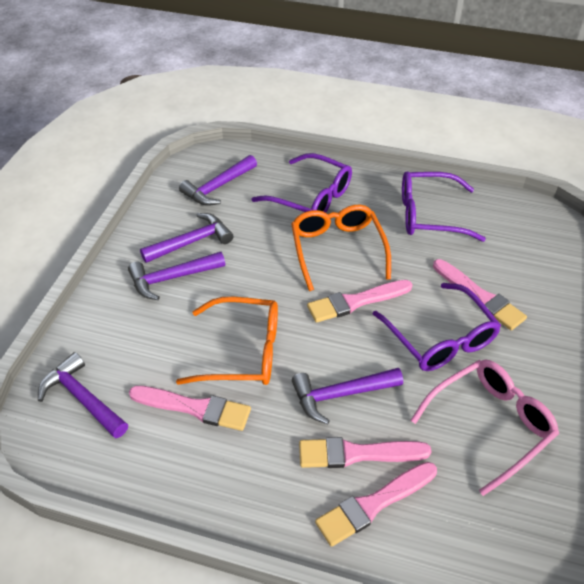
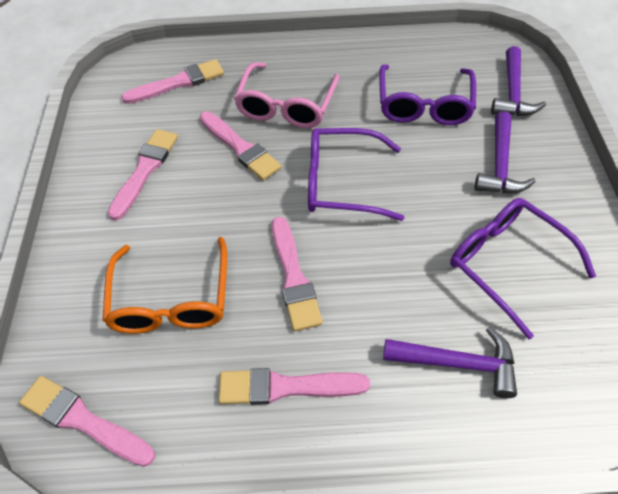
orange glasses: [176,297,278,385] [291,205,391,291] = 2 -> [102,237,227,334] = 1
pink brush: [129,386,251,431] [299,437,432,468] [307,280,413,323] [315,462,437,547] [433,259,527,330] = 5 -> [19,376,155,467] [108,129,178,221] [121,59,224,104] [200,111,281,180] [218,368,370,405] [272,217,323,331] = 6
purple hammer: [38,352,128,438] [128,252,225,300] [140,213,233,263] [179,155,257,206] [292,368,403,424] = 5 -> [383,327,517,398] [475,111,536,193] [491,46,546,116] = 3

